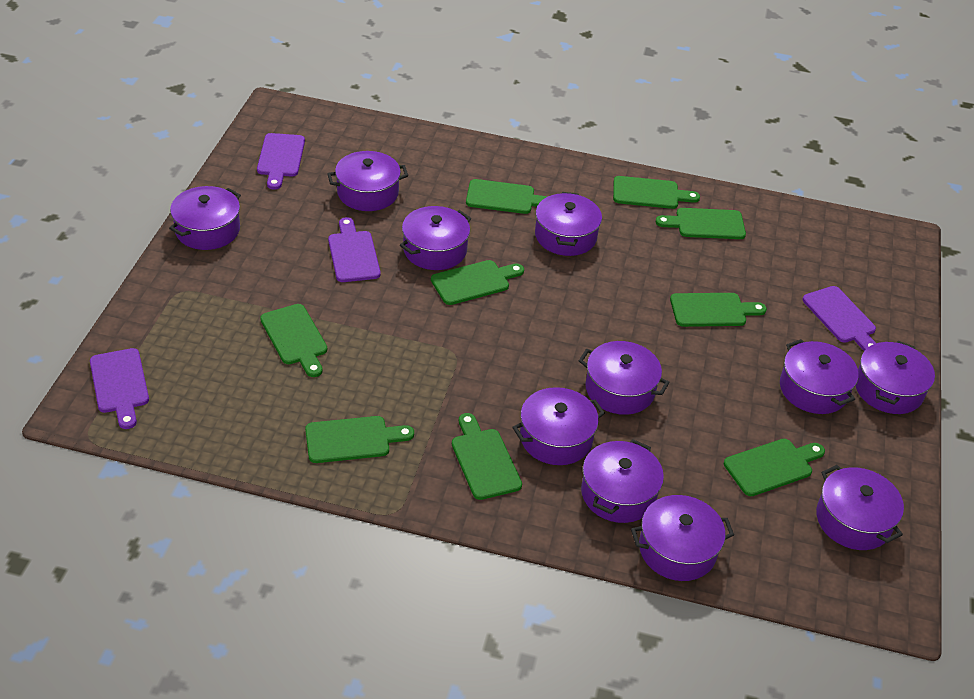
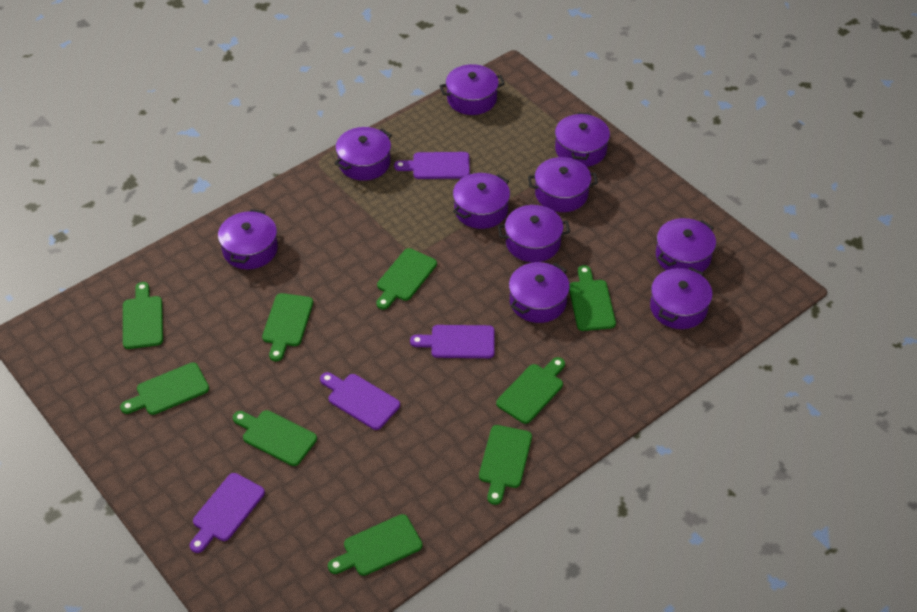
purple pot: [169,186,241,250] [327,151,408,211] [400,206,471,270] [512,387,605,465] [535,192,602,256] [579,341,670,415] [581,439,664,523] [631,495,734,581] [780,339,859,414] [816,465,904,550] [856,341,935,414] = 11 -> [218,209,278,269] [335,127,392,181] [439,64,505,115] [453,173,510,229] [498,205,570,262] [509,262,570,323] [528,157,598,212] [555,112,610,167] [650,267,713,329] [656,218,716,272] = 10

